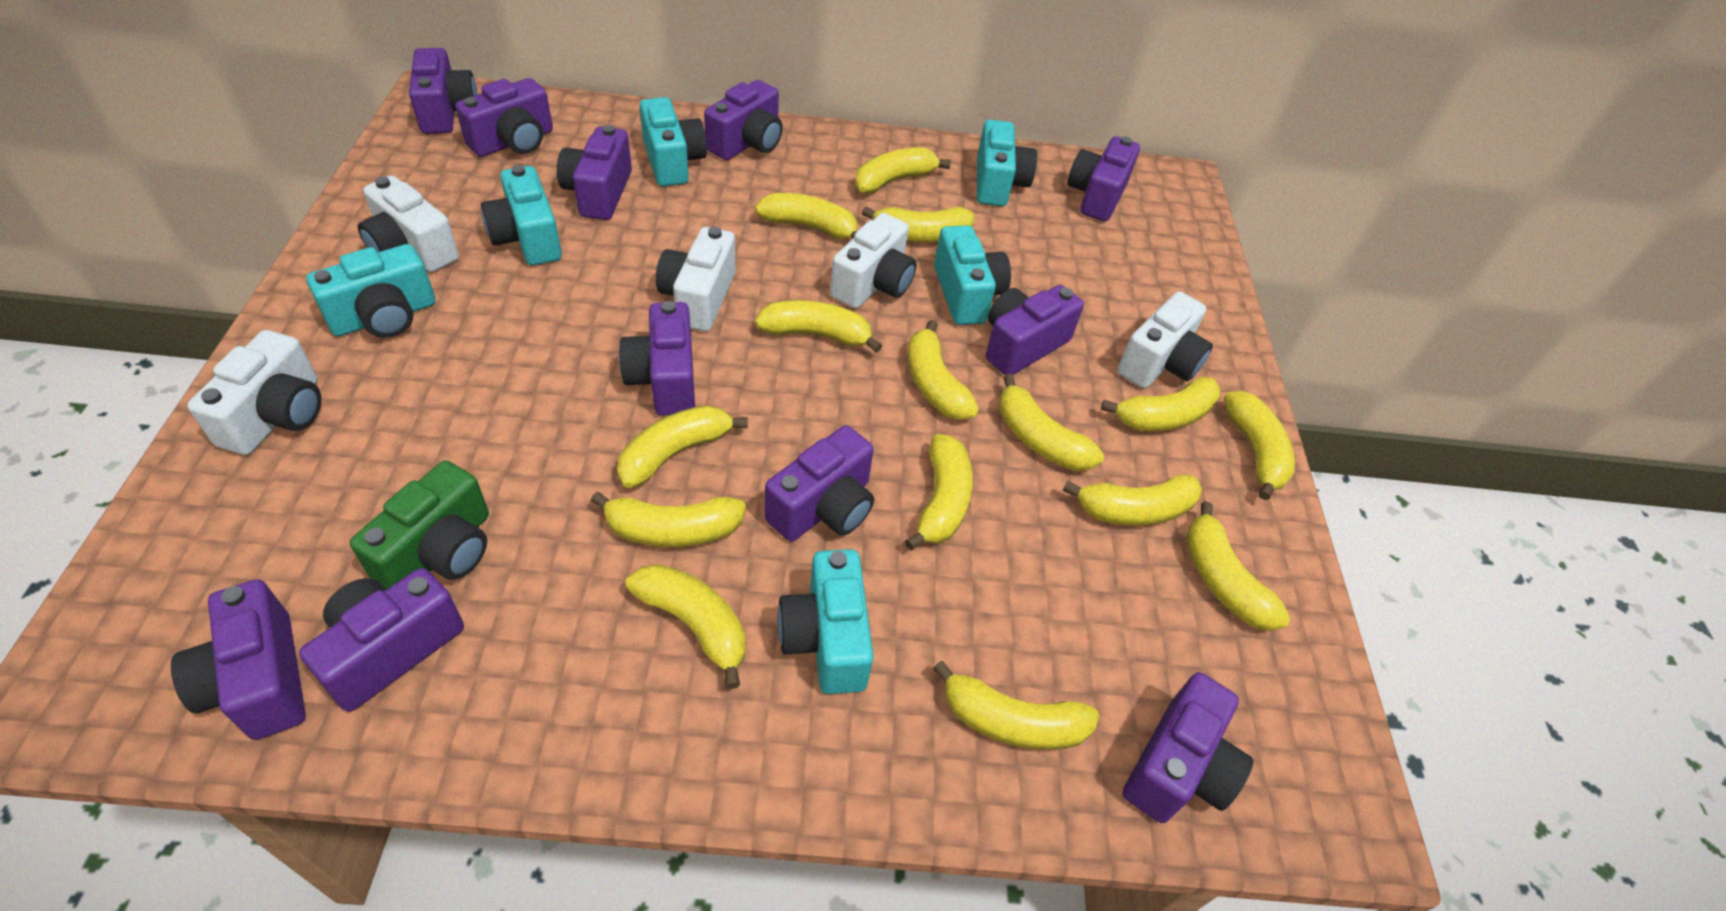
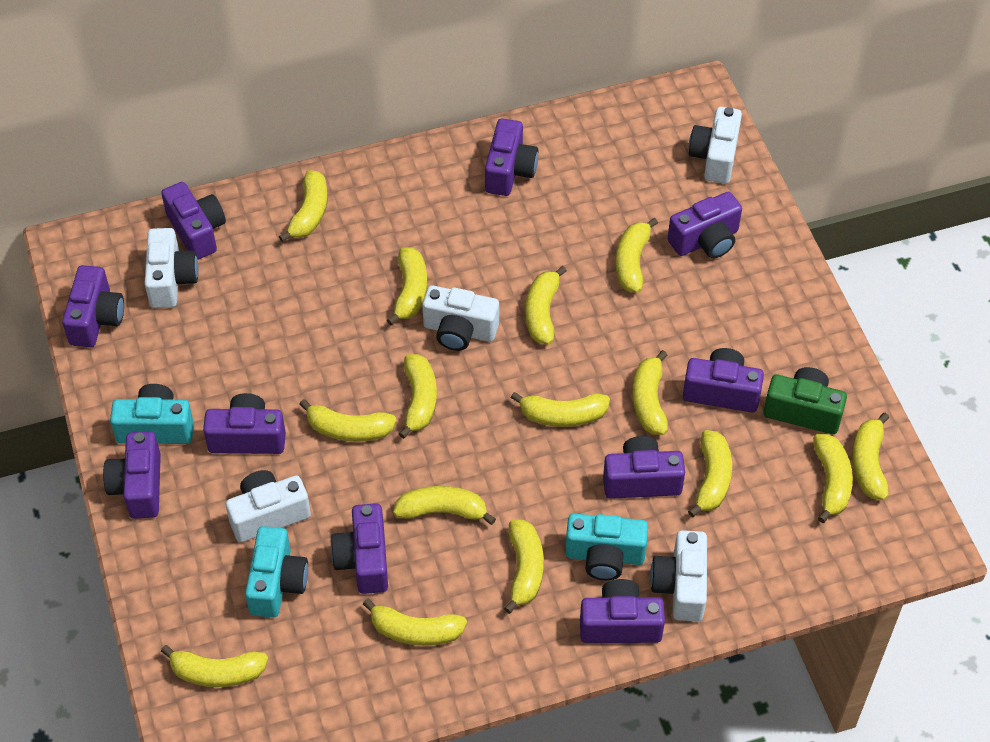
purple camera: [171,579,306,740] [299,568,464,712] [409,48,478,134] [455,78,553,157] [557,125,632,220] [619,301,695,416] [704,80,783,160] [765,425,874,542] [986,285,1084,375] [1068,136,1140,222] [1123,672,1254,823] = 11 -> [62,265,124,347] [103,431,161,519] [161,182,226,260] [203,393,286,454] [331,503,388,594] [485,119,538,196] [580,579,665,643] [603,436,685,499] [668,192,742,258] [683,348,764,412] = 10
turquoise camera: [306,244,436,338] [481,165,562,265] [640,97,707,186] [777,549,874,694] [934,225,1011,325] [977,119,1037,206] = 6 -> [110,384,194,444] [245,526,308,618] [565,514,648,580] = 3

